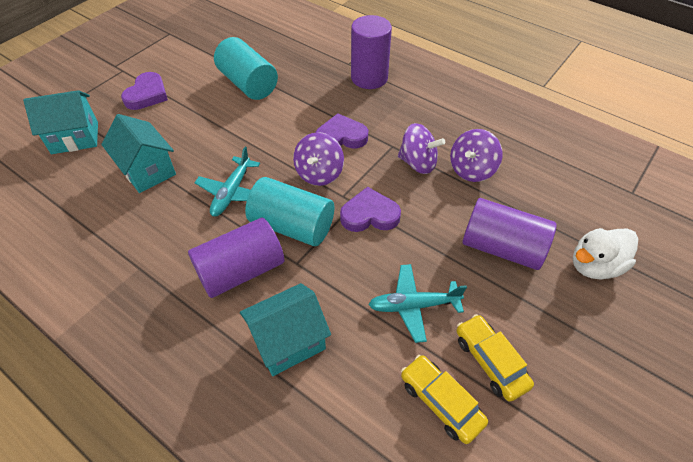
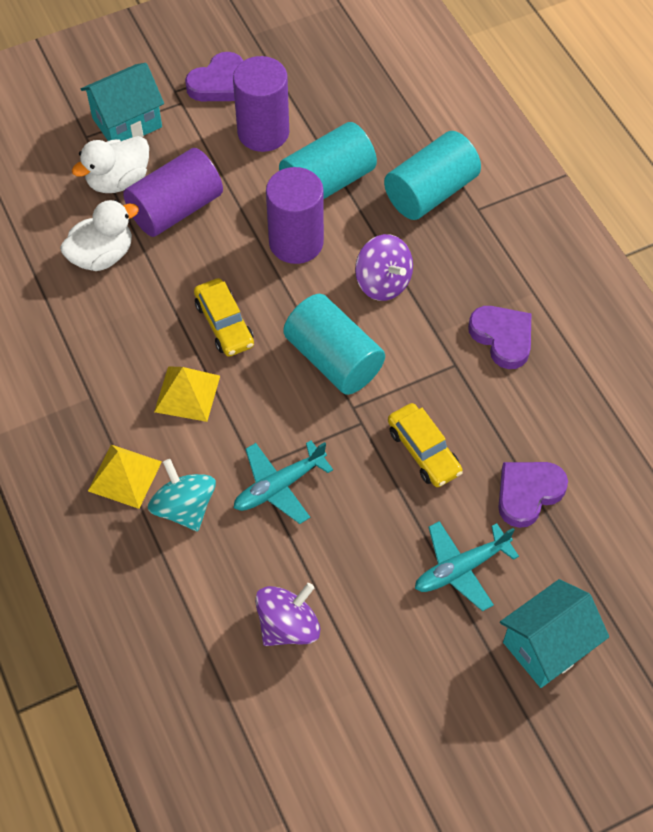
purple spinning top: [293,132,344,186] [398,123,445,174] [450,129,503,182] = 3 -> [255,583,320,646] [355,234,413,301] = 2
turquoise cylinder: [214,37,278,100] [245,177,334,246] = 2 -> [279,122,377,199] [283,294,385,395] [384,131,481,220] = 3
turquoise house: [23,90,98,154] [101,114,176,193] [240,283,331,376] = 3 -> [81,63,164,141] [500,579,609,688] = 2
turquoise spinning top: none = 0 -> [148,459,216,531] = 1
white duck: [573,228,638,280] = 1 -> [60,200,139,271] [72,136,149,193] = 2
yellow pyramid: none = 0 -> [88,445,162,509] [154,366,220,422] = 2

